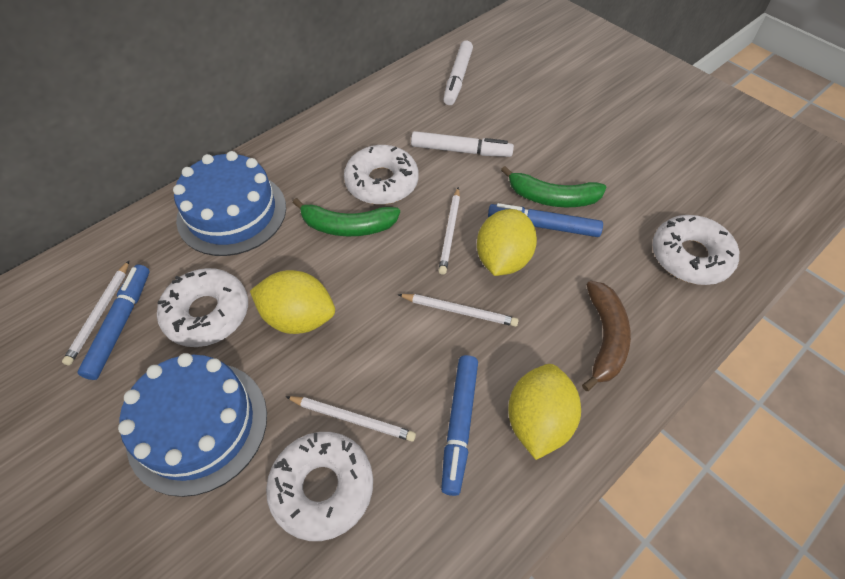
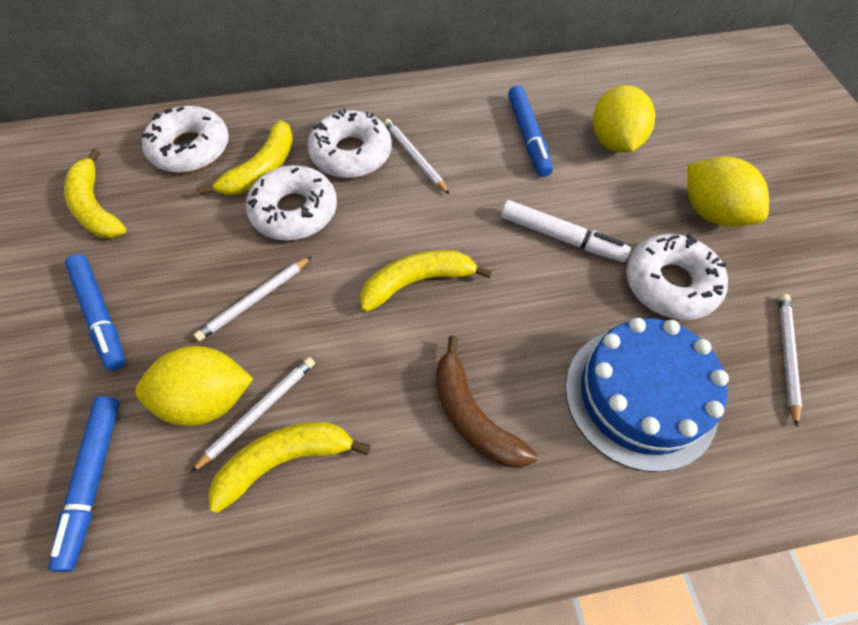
blue cake: [118,353,267,497] [173,151,286,256] = 2 -> [565,318,729,472] = 1
green banana: [293,198,400,236] [501,166,607,207] = 2 -> none = 0
white marker: [411,131,514,157] [443,41,473,105] = 2 -> [501,200,631,262] = 1
yellow banana: none = 0 -> [64,149,126,238] [199,120,293,195] [209,422,371,513] [360,250,492,312] = 4

